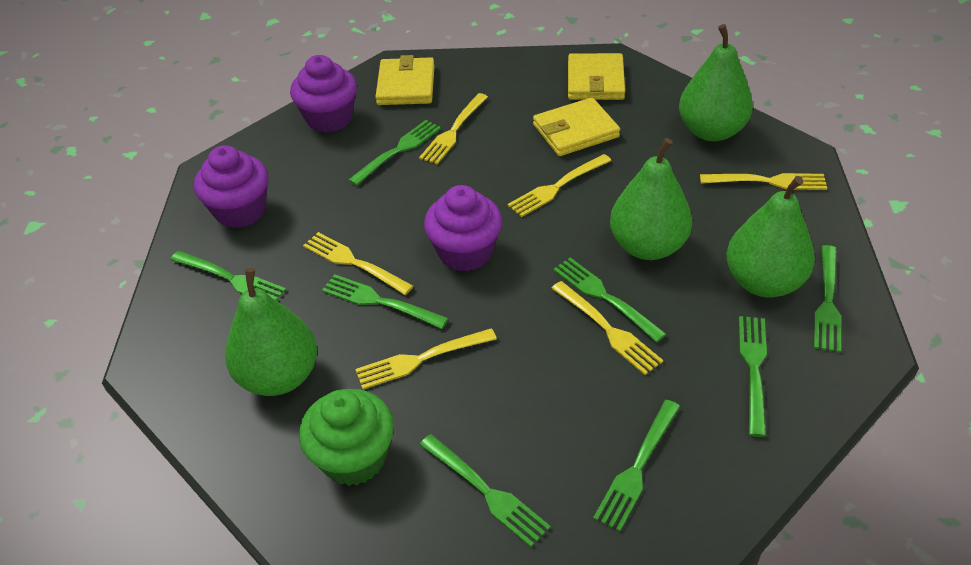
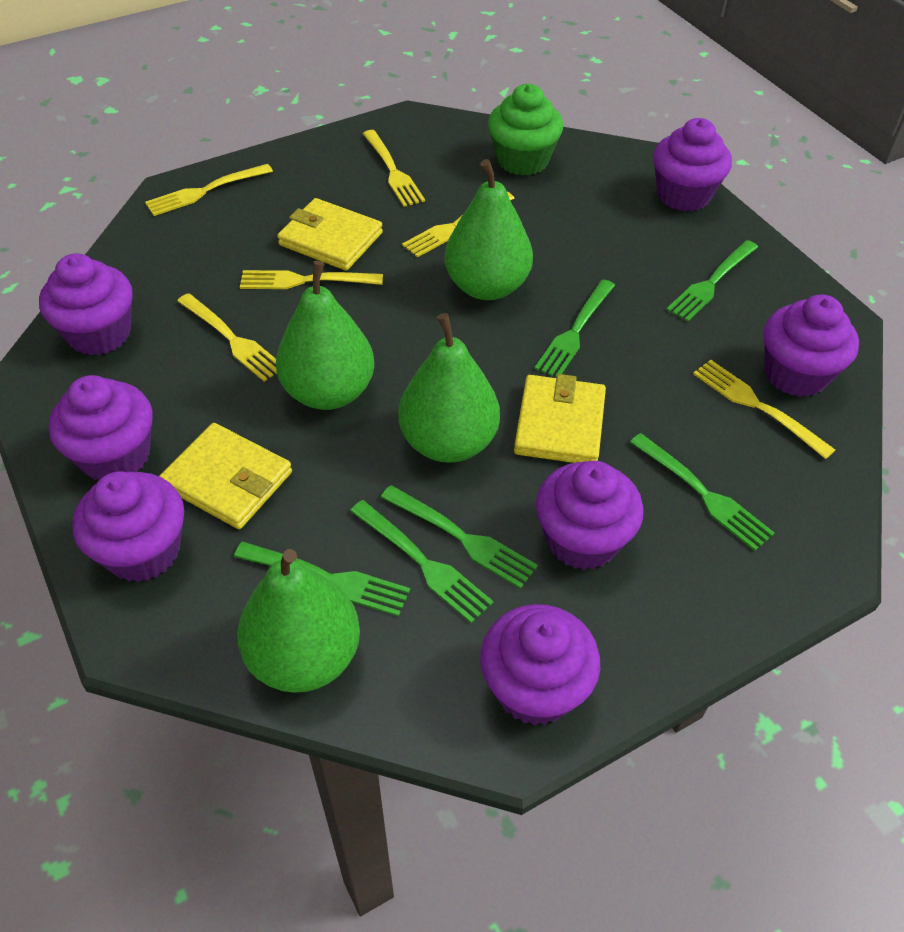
green fork: [170,251,286,301] [322,274,449,329] [348,120,441,186] [420,434,551,547] [553,257,666,342] [593,400,680,532] [739,316,767,437] [814,245,841,353] = 8 -> [234,542,410,617] [350,500,494,623] [380,485,538,589] [534,280,615,378] [630,433,775,551] [666,240,758,322] = 6
purple cupcake: [194,145,268,228] [290,55,357,133] [424,185,502,272] = 3 -> [39,253,133,356] [49,375,153,480] [72,471,184,582] [480,604,600,726] [536,461,643,570] [653,118,732,212] [764,294,859,397] = 7

